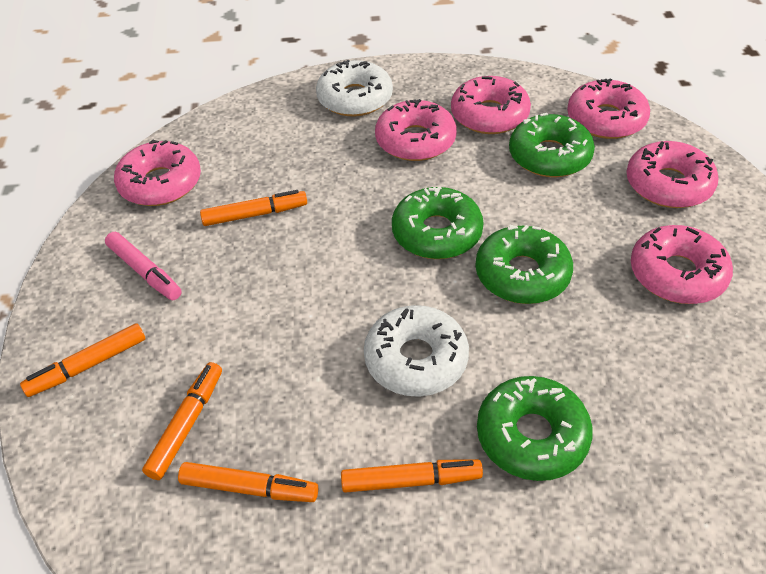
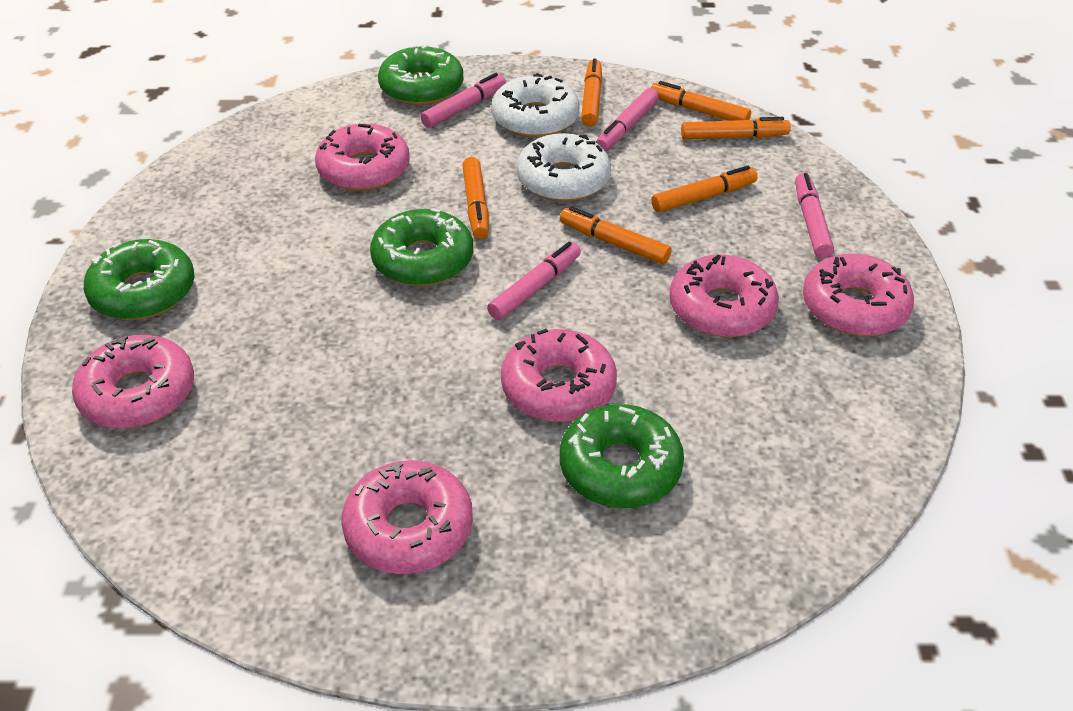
orange marker: [20,323,145,397] [142,362,222,480] [178,462,318,502] [200,190,307,226] [341,459,483,493] = 5 -> [462,157,489,239] [560,206,672,264] [581,58,602,127] [651,81,751,121] [651,166,758,212] [681,117,791,139] = 6
pink marker: [105,232,182,300] = 1 -> [421,73,506,128] [487,242,581,320] [596,88,659,151] [795,173,834,258] = 4

